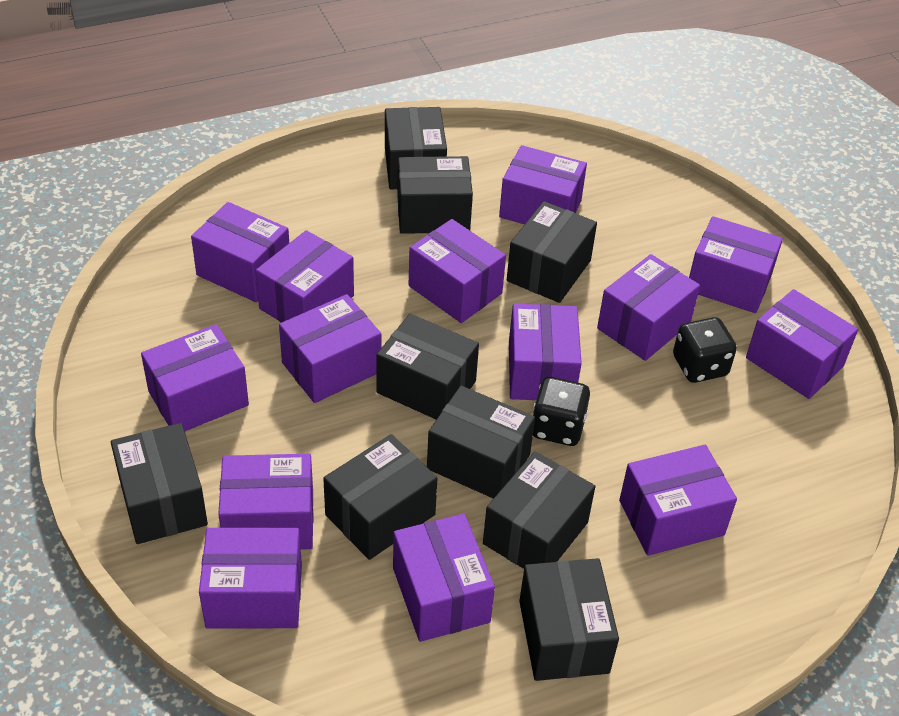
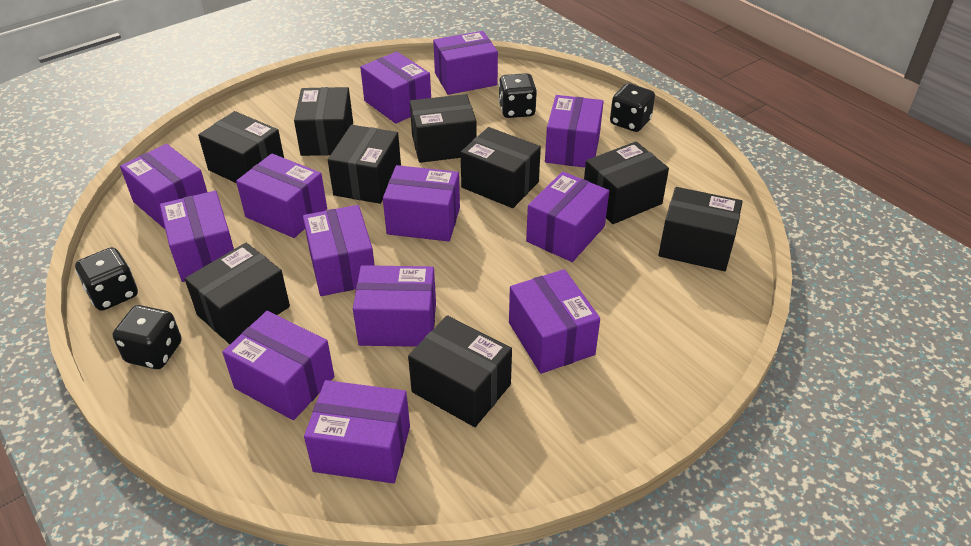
black dice: [533,377,590,446] [673,317,737,383] = 2 -> [75,247,138,311] [113,305,182,369] [498,73,537,118] [610,83,655,132] = 4
purple box: [141,324,249,431] [191,202,289,302] [199,528,302,628] [218,454,314,550] [256,230,354,323] [279,294,382,403] [393,514,495,642] [409,219,506,323] [499,145,587,224] [509,304,582,400] [597,254,700,361] [619,445,737,556] [689,216,783,313] [746,289,858,399] = 14 -> [120,144,207,229] [160,191,234,282] [222,311,334,420] [236,154,327,238] [303,205,375,296] [304,380,410,483] [353,265,436,347] [360,52,431,124] [383,165,460,242] [433,31,498,95] [509,269,600,374] [526,172,609,262] [545,95,604,168] = 13

